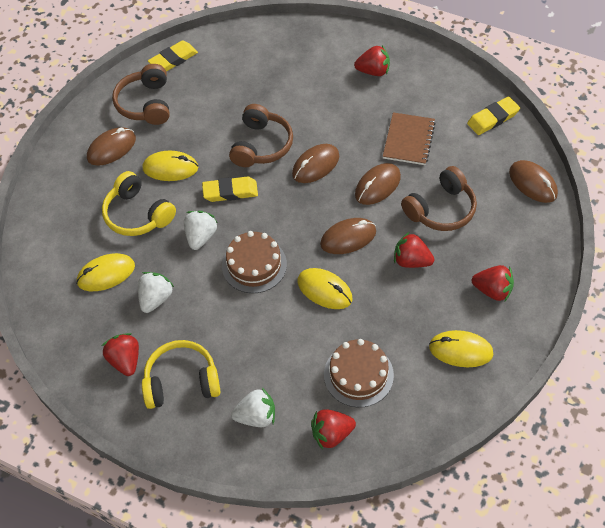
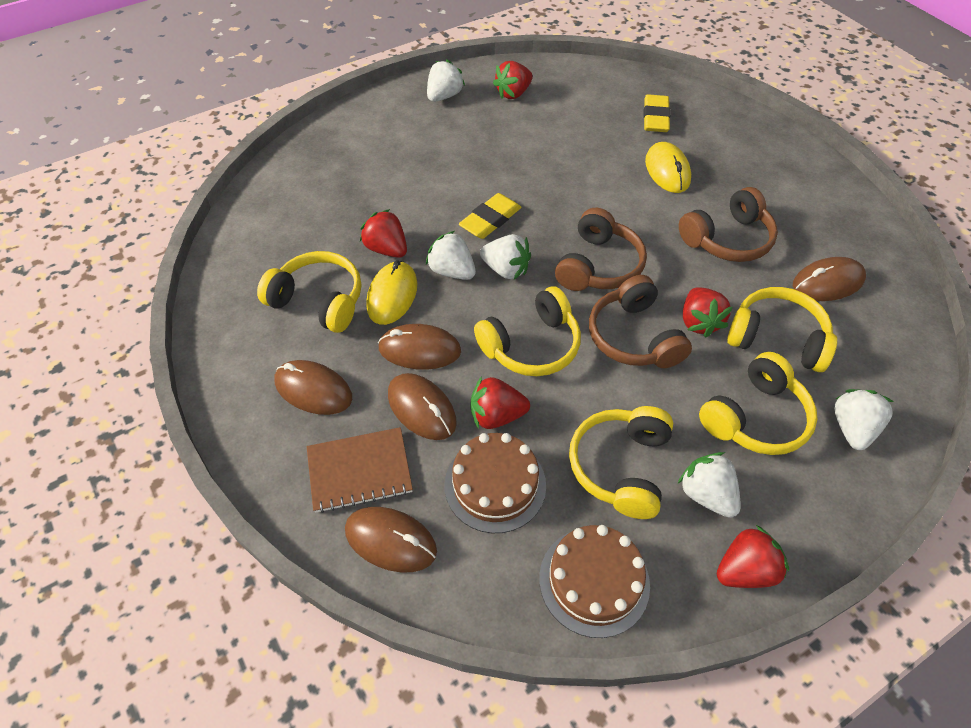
white strawberry: [138,272,174,313] [184,211,217,250] [231,388,275,427] = 3 -> [426,231,476,280] [427,60,465,102] [480,234,531,280] [678,452,741,518] [834,389,894,450] = 5
yellow eraser: [148,40,198,72] [202,176,258,202] [467,97,520,135] = 3 -> [459,193,521,239] [643,94,671,132] = 2
yellow headphones: [102,171,176,236] [142,340,220,409] = 2 -> [257,251,361,333] [474,286,581,376] [569,406,673,519] [699,352,818,455] [727,287,837,372] = 5
yellow mouse: [76,253,135,291] [142,151,198,181] [298,268,352,309] [429,330,494,367] = 4 -> [366,260,418,325] [645,142,691,193] = 2

